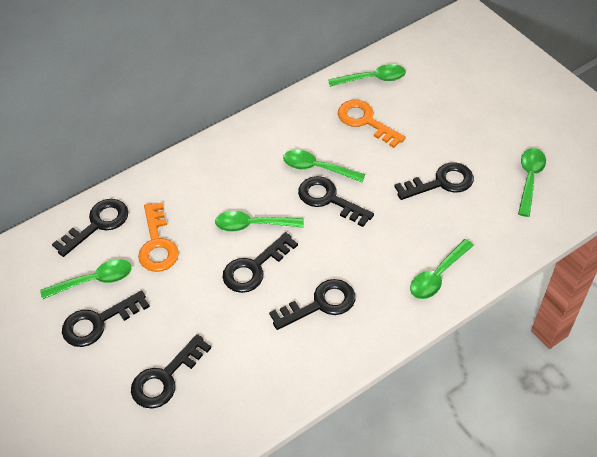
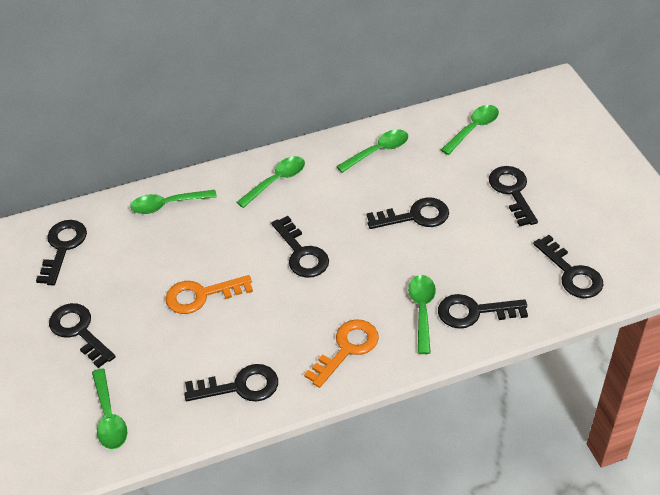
black key: [52,199,128,257] [62,291,150,347] [131,334,211,409] [222,232,298,293] [269,279,355,330] [298,176,374,227] [394,162,474,200] = 7 -> [36,220,87,286] [49,303,116,368] [184,364,278,402] [271,216,329,278] [367,197,449,229] [438,294,528,329] [489,166,538,226] [533,235,603,298] = 8

